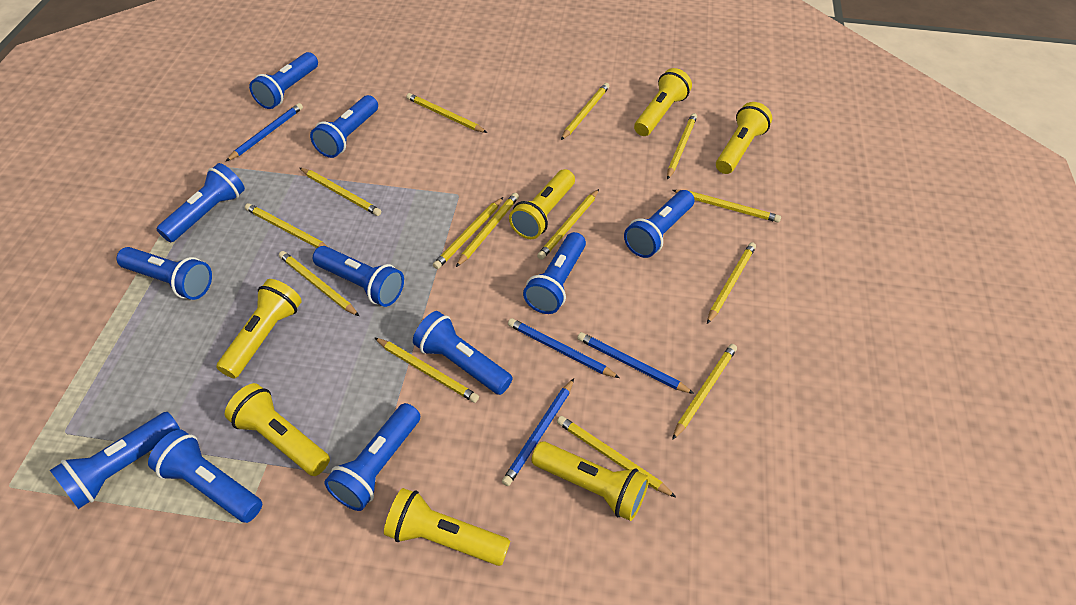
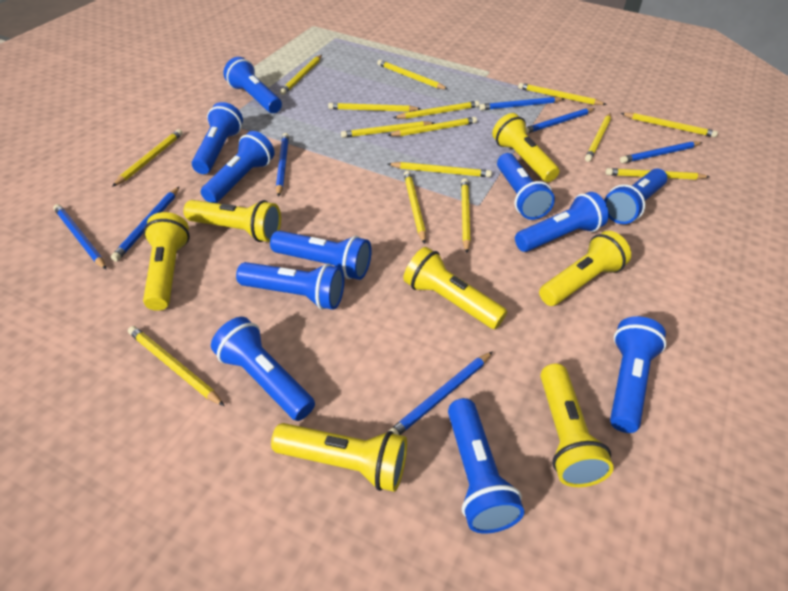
blue pencil: [226,103,303,161] [502,378,574,486] [508,318,620,378] [577,332,694,394] = 4 -> [53,204,106,270] [111,187,179,262] [276,133,289,197] [389,351,493,435] [479,97,564,110] [526,108,595,134] [620,141,702,163] = 7
yellow pencil: [245,203,328,248] [279,251,359,316] [300,168,381,216] [374,337,479,403] [406,93,487,133] [433,197,503,269] [456,193,519,267] [537,189,599,260] [557,416,676,497] [561,83,609,140] [667,113,697,180] [672,190,781,223] [672,344,737,440] [707,242,756,324] = 14 -> [112,129,183,187] [128,326,224,406] [280,55,322,95] [328,103,420,112] [341,121,434,138] [377,60,448,90] [387,117,477,137] [388,162,492,177] [393,101,480,119] [404,171,426,244] [461,178,471,253] [518,83,607,105] [585,113,611,162] [606,168,710,180] [621,113,718,137] = 15

